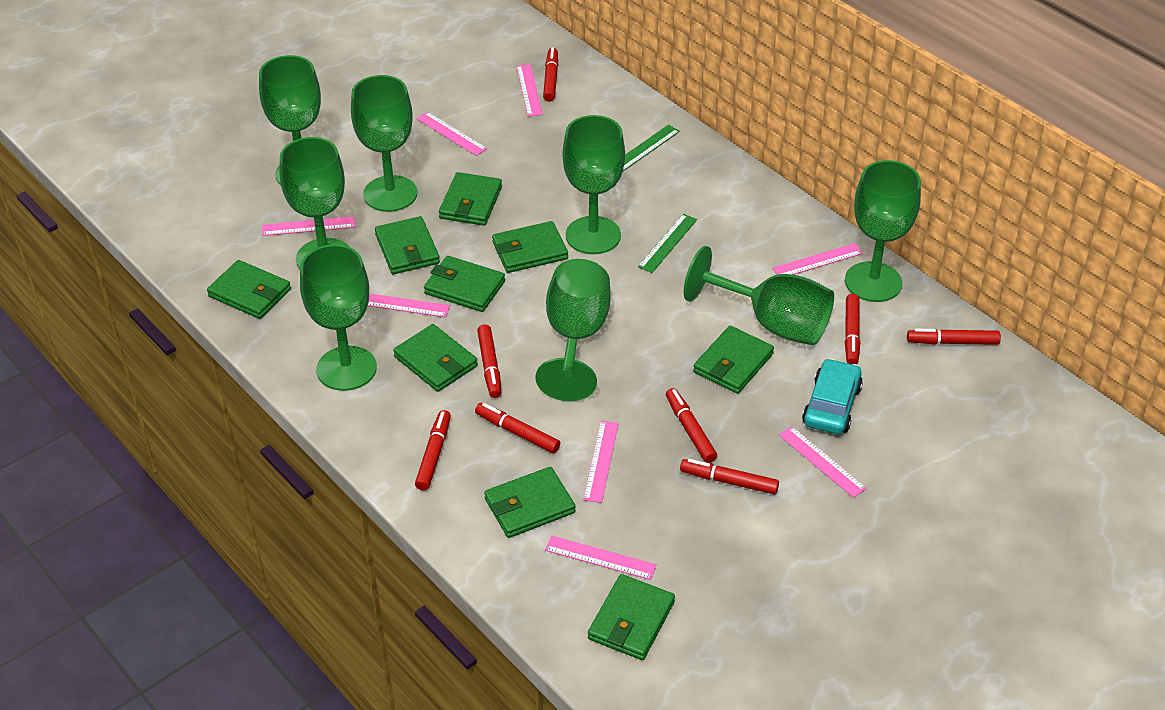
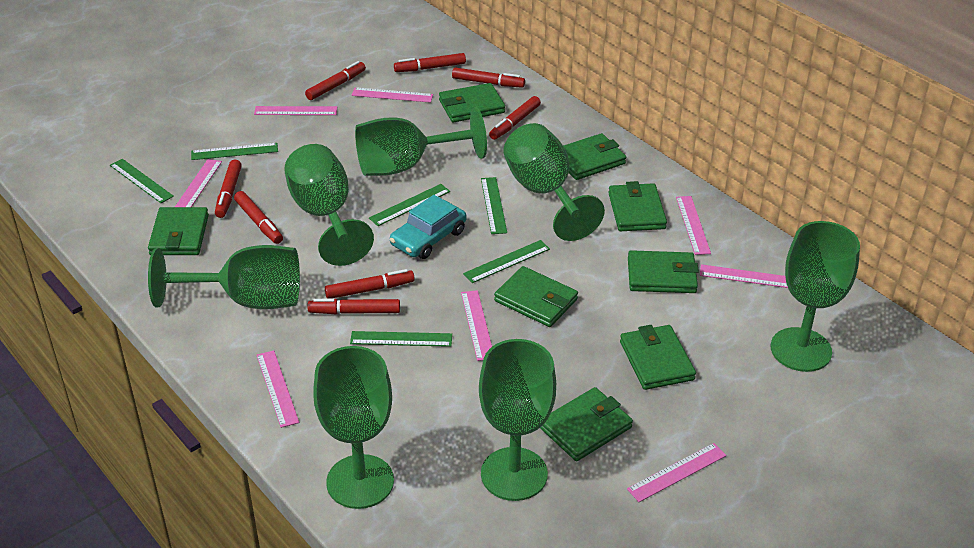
green goblet: [259,55,321,185] [280,137,349,269] [300,244,377,391] [351,75,417,212] [536,259,611,401] [562,115,625,254] [684,246,834,345] [845,160,921,302] = 8 -> [148,245,300,309] [284,144,374,266] [313,346,394,509] [355,107,487,176] [479,339,556,501] [503,123,605,241] [771,221,860,372] = 7
green ruler: [623,125,680,171] [638,214,697,273] = 2 -> [110,159,174,203] [191,143,278,160] [350,331,452,347] [369,184,450,226] [463,240,550,283] [481,177,507,234] = 6
green wallet: [207,260,291,319] [375,216,440,274] [393,324,478,392] [424,256,505,312] [439,172,502,226] [484,467,576,538] [492,221,568,273] [588,574,675,660] [693,326,774,394] = 9 -> [148,207,209,255] [439,83,505,123] [494,266,578,327] [540,387,633,461] [563,133,626,180] [608,181,667,231] [620,325,696,390] [628,250,699,293] = 8

